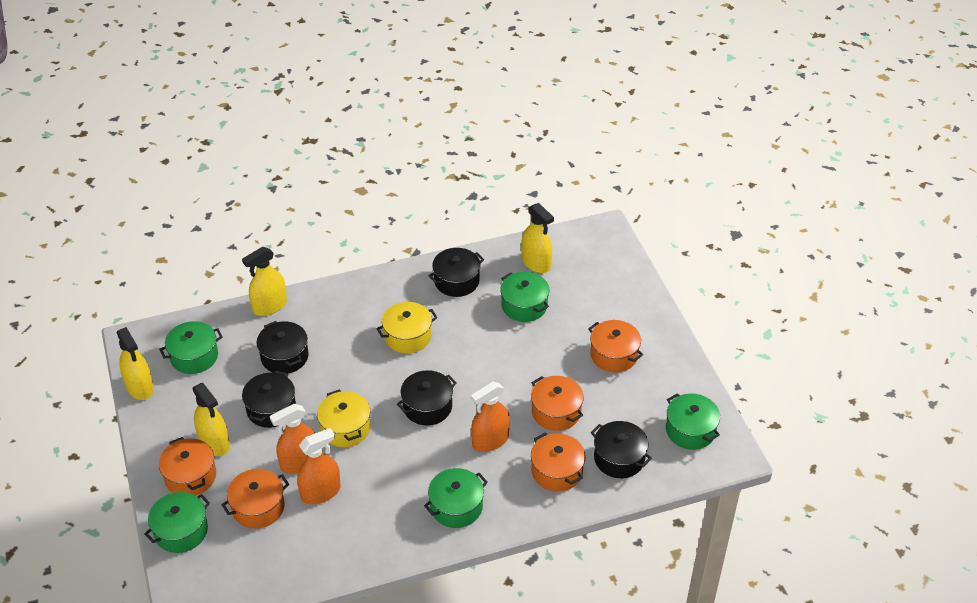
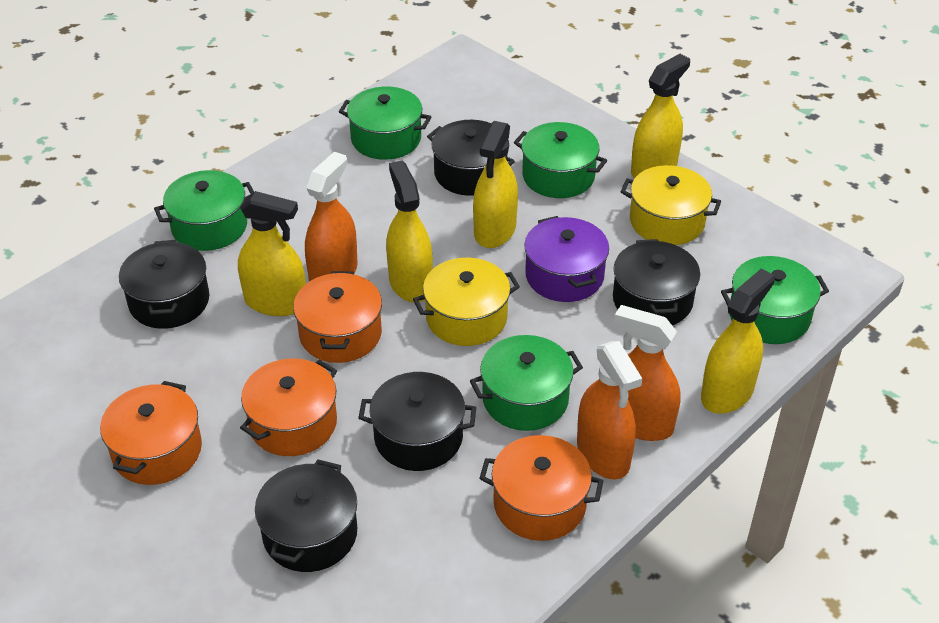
orange pot: [159,437,216,496] [221,469,289,529] [531,376,584,431] [531,433,586,492] [588,320,643,373] = 5 -> [100,381,202,485] [240,358,337,456] [293,271,382,363] [479,435,603,541] = 4
purple pot: none = 0 -> [524,216,609,302] = 1
yellow spray bottle: [117,327,154,400] [193,383,230,456] [242,247,287,316] [521,203,554,273] = 4 -> [238,191,306,316] [386,161,433,303] [473,121,518,248] [631,54,690,178] [701,269,775,414] = 5

